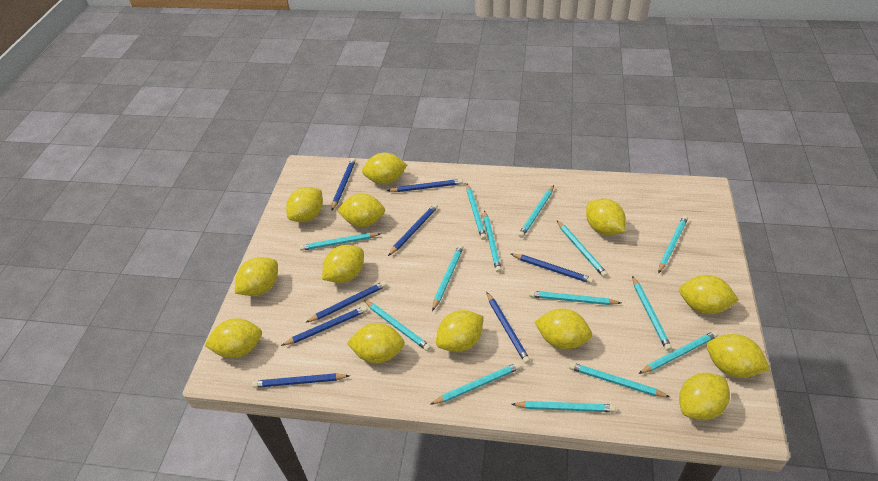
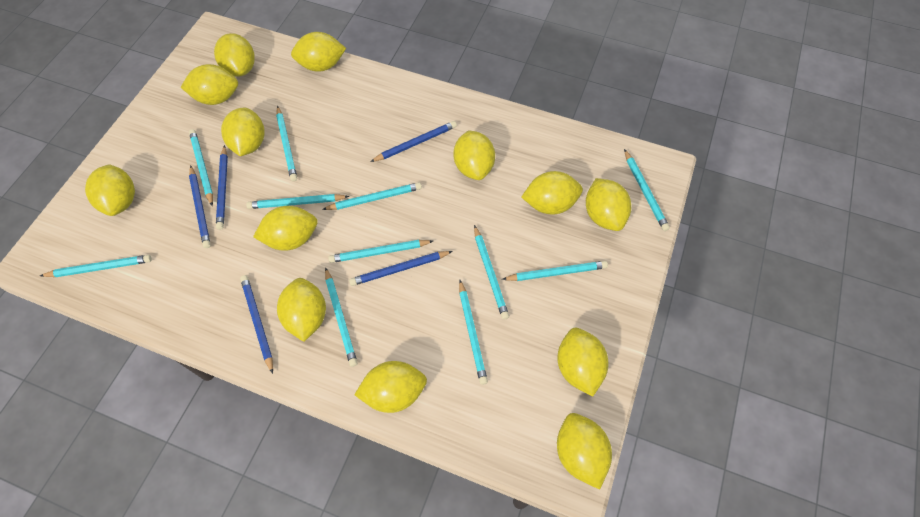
blue pencil: [252,373,350,388] [281,306,368,346] [305,281,387,323] [331,158,356,210] [387,179,463,192] [388,204,438,256] [486,292,530,364] [511,254,594,284] = 8 -> [189,165,211,248] [216,145,228,230] [240,275,273,374] [349,251,453,286] [370,121,457,162] = 5
turquoise pencil: [299,233,381,251] [364,300,431,351] [430,363,521,405] [432,245,464,311] [467,183,486,240] [484,210,502,273] [511,401,616,412] [518,185,554,238] [529,291,621,305] [557,220,608,277] [569,362,670,397] [632,276,672,351] [638,331,718,374] [658,215,688,274] = 14 -> [40,255,152,277] [189,129,213,206] [246,194,349,209] [276,106,297,181] [322,182,422,210] [325,267,358,367] [328,240,433,263] [459,280,488,385] [474,225,509,320] [502,261,608,281] [624,149,670,231] = 11

